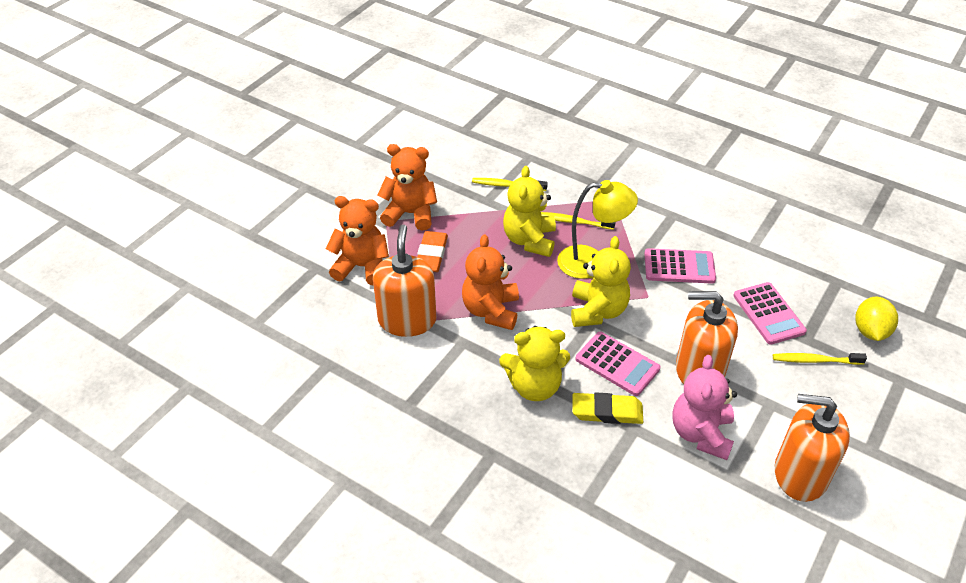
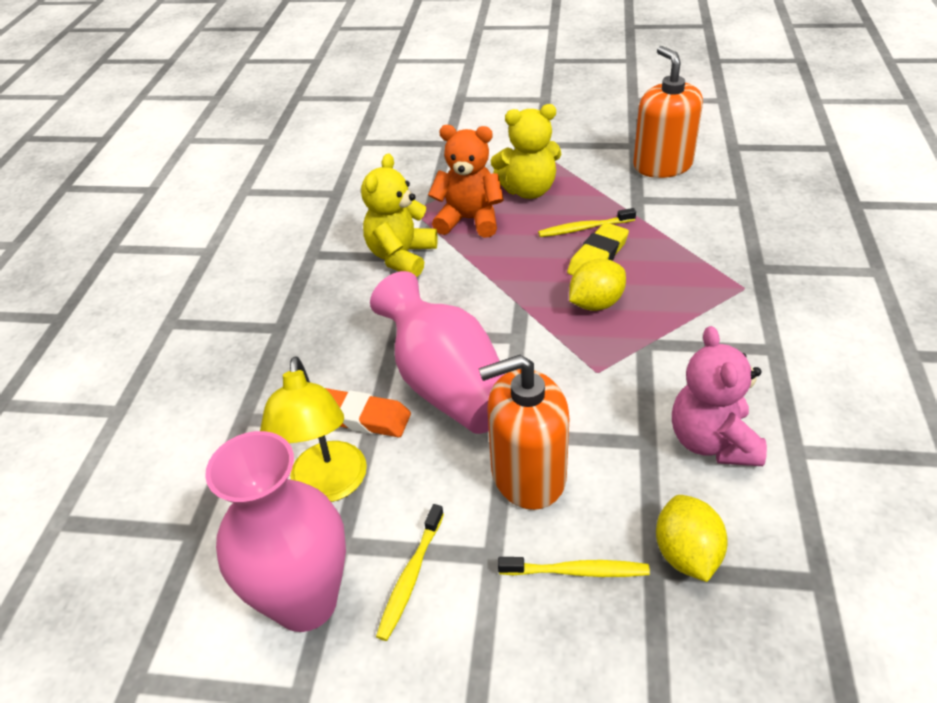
orange soap dispenser: [373,225,437,337] [676,291,738,384] [775,394,850,502] = 3 -> [479,355,569,510] [633,46,703,178] = 2
orange teddy bear: [326,196,389,286] [377,144,437,231] [462,234,519,330] = 3 -> [428,125,504,238] = 1
pink calculator: [575,332,661,396] [644,248,716,284] [733,282,807,344] = 3 -> none = 0
pink vase: none = 0 -> [205,431,346,632] [370,271,504,434] = 2
yellow lemon: [855,296,898,341] = 1 -> [569,259,626,311] [656,495,728,582] = 2
yellow teddy bear: [499,326,570,401] [503,166,556,257] [571,236,631,327] = 3 -> [361,153,438,277] [490,104,561,199] = 2

